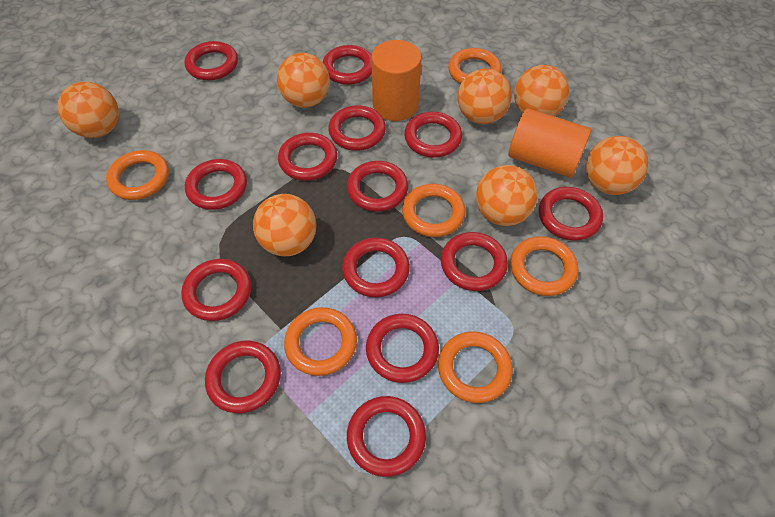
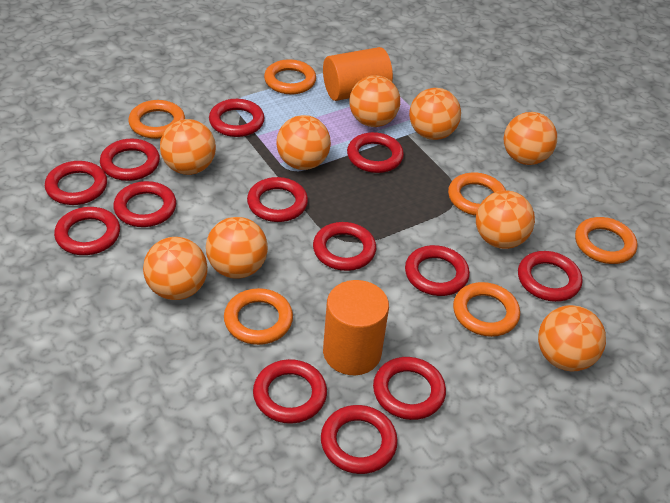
orange ball: [58,82,119,138] [253,194,316,256] [277,53,330,108] [458,68,512,124] [476,165,538,226] [514,65,569,116] [586,136,648,195] = 7 -> [143,237,208,300] [160,119,216,175] [206,217,268,279] [276,115,331,170] [349,75,400,127] [409,88,461,140] [476,191,535,249] [503,112,557,165] [538,305,606,371] = 9
red ring: [181,259,251,321] [185,41,238,80] [185,159,247,210] [205,341,281,413] [278,133,337,181] [323,45,372,85] [328,105,386,151] [342,238,410,297] [347,161,408,212] [347,396,426,477] [366,314,439,383] [404,112,462,158] [441,232,508,291] [539,187,603,241] = 14 -> [45,161,107,205] [54,207,120,255] [100,139,160,181] [113,181,176,227] [209,99,265,137] [247,177,308,222] [253,359,327,424] [313,222,376,271] [321,405,398,474] [347,132,404,173] [373,357,446,420] [405,245,470,296] [518,251,583,302] = 13

